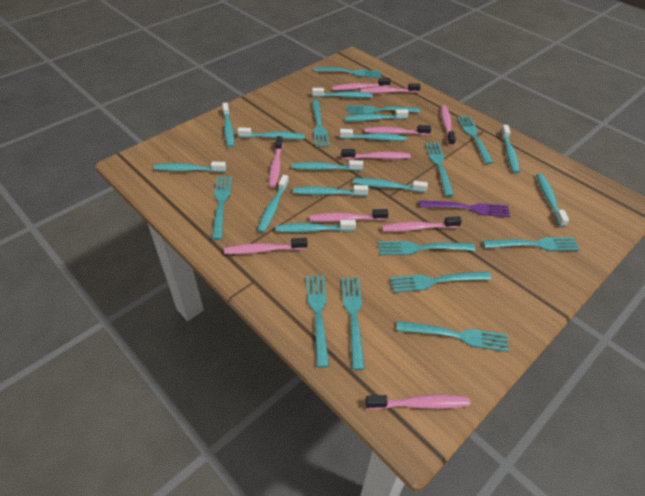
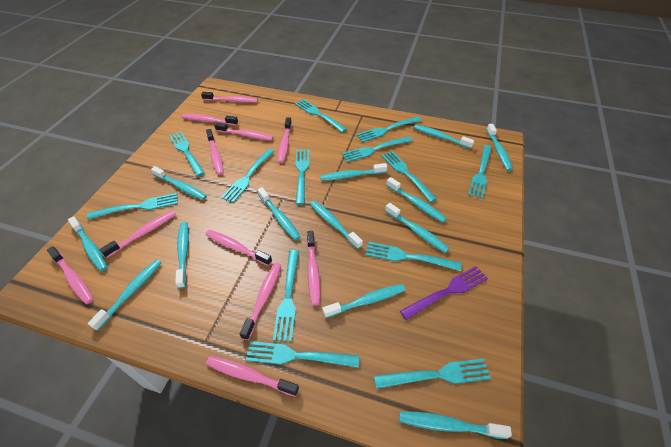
pink toothbrush: [224,238,308,254] [269,136,283,188] [310,209,389,222] [332,78,391,91] [341,149,411,160] [360,83,421,94] [365,125,431,135] [366,395,470,410] [382,216,462,232] [441,105,456,146] = 10 -> [47,246,93,304] [99,210,176,258] [182,114,238,126] [201,92,258,103] [205,230,272,266] [206,129,224,175] [206,356,299,397] [214,122,273,141] [240,263,281,340] [278,117,292,163] [307,231,320,306] = 11
turquoise fork: [212,176,232,240] [306,275,329,368] [311,100,330,147] [314,67,381,78] [341,277,365,370] [347,105,420,114] [378,241,475,255] [390,271,491,293] [396,321,509,352] [425,142,454,197] [457,116,493,164] [483,237,580,251] = 12 -> [87,193,178,220] [169,132,205,176] [221,149,274,203] [246,341,359,368] [273,250,299,341] [295,99,347,132] [295,149,310,205] [342,136,413,162] [356,116,422,142] [365,242,462,271] [374,358,491,389] [381,151,437,202] [468,145,492,199] = 13

